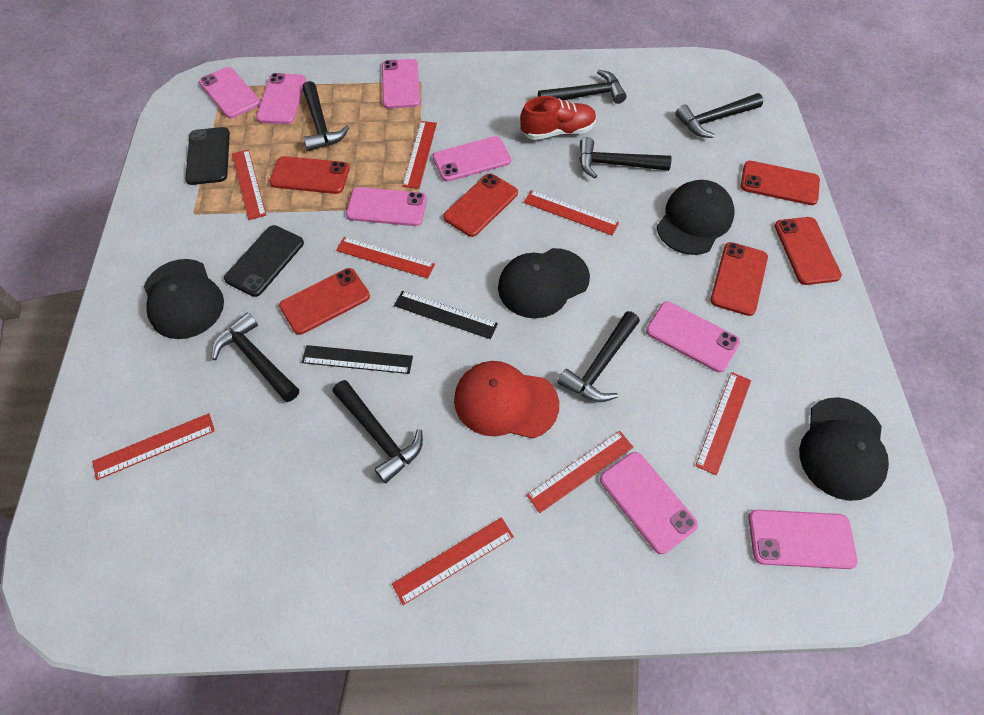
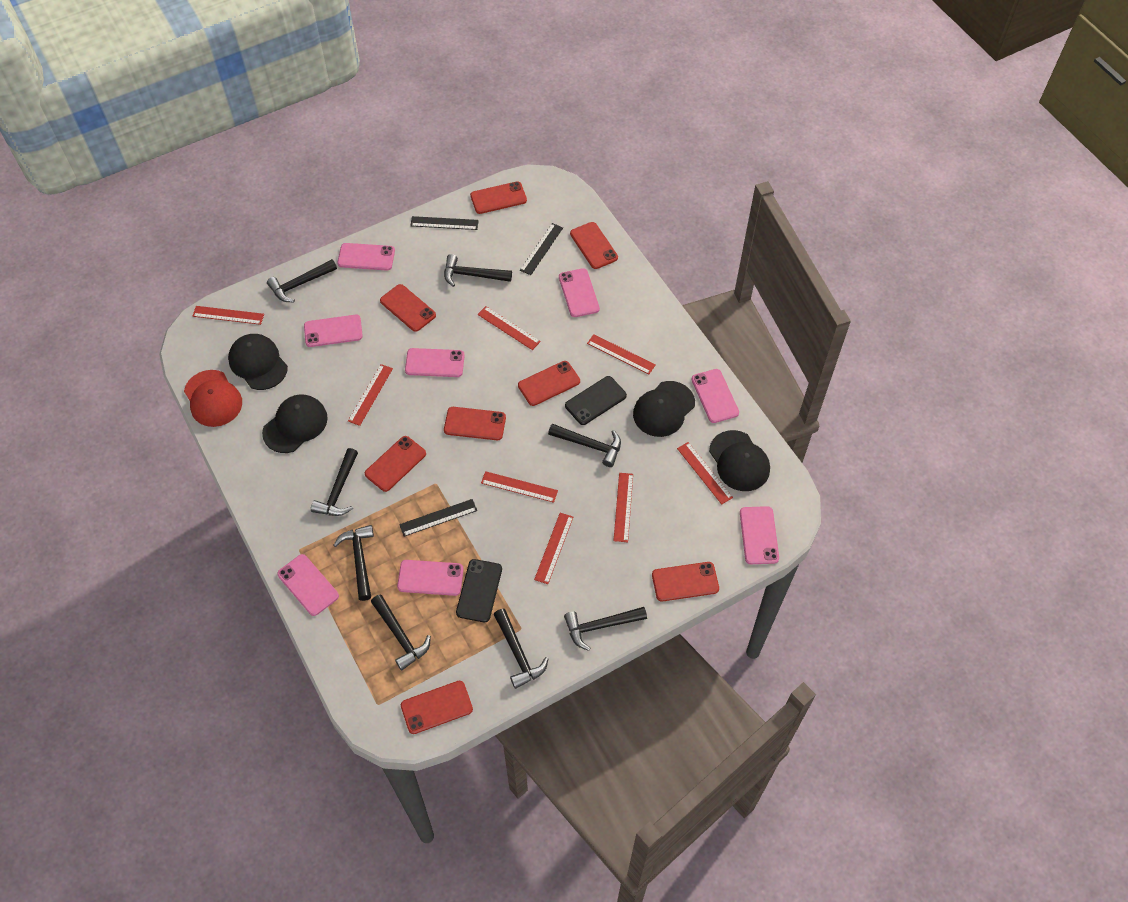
black hammer: [212,312,299,402] [302,81,350,151] [332,380,423,484] [538,70,627,104] [558,311,640,402] [579,137,672,178] [675,93,763,138] = 7 -> [267,259,337,302] [311,448,358,516] [333,525,374,601] [371,594,431,671] [444,254,512,287] [493,609,548,689] [548,424,621,467] [564,607,647,651] = 8
black ruler: [301,345,413,374] [394,291,498,339] = 2 -> [399,499,477,537] [410,216,479,230] [520,223,563,275] = 3
red phone: [269,156,350,194] [279,268,370,335] [443,174,518,237] [710,242,768,316] [741,161,820,205] [775,217,842,285] = 6 -> [365,436,426,492] [380,284,436,332] [401,681,473,734] [444,407,506,440] [470,181,527,214] [518,361,580,406] [570,222,618,269] [652,562,719,602] = 8
red shoe: [520,96,597,140] = 1 -> none = 0

